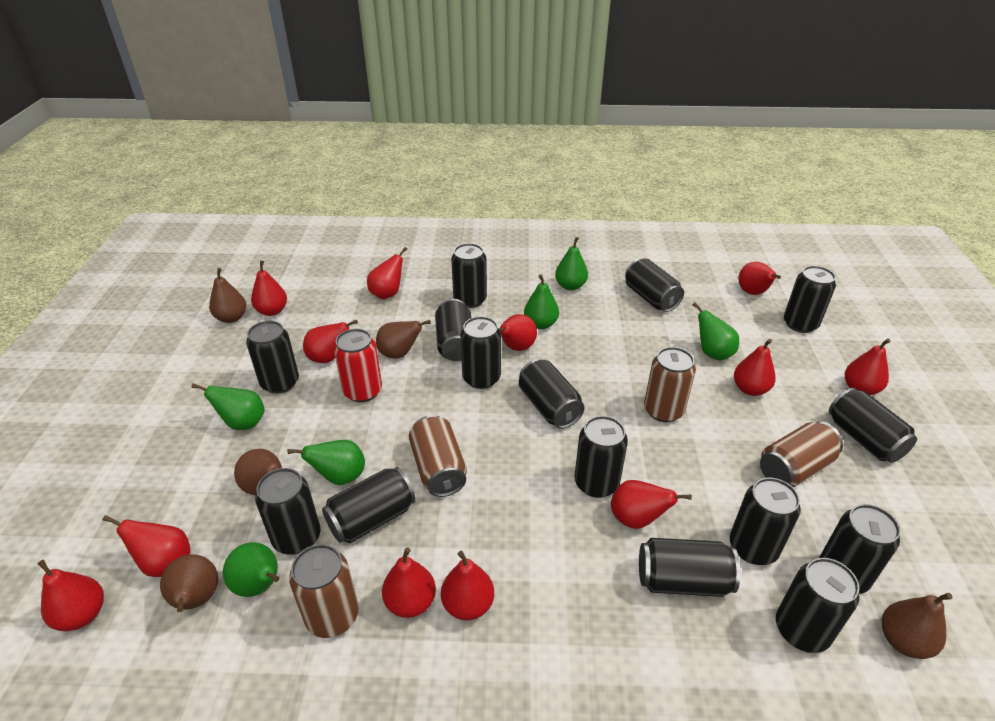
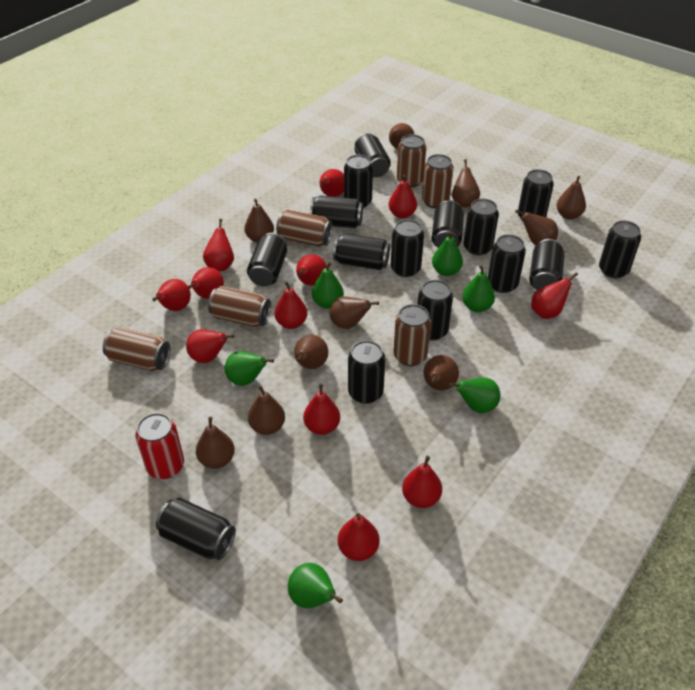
brown can: [289,544,359,638] [409,415,467,497] [644,347,696,422] [760,421,843,487] = 4 -> [103,327,170,371] [208,286,271,327] [276,209,333,247] [393,304,431,366] [397,134,426,188] [422,154,454,209] = 6
brown pear: [160,554,218,612] [209,268,246,323] [234,449,282,495] [376,320,431,359] [882,592,952,659] = 5 -> [196,416,235,469] [244,199,274,243] [248,385,285,435] [294,335,328,369] [329,296,379,329] [389,123,415,149] [424,355,459,390] [452,159,480,207] [515,209,558,245] [557,176,586,220] = 10

